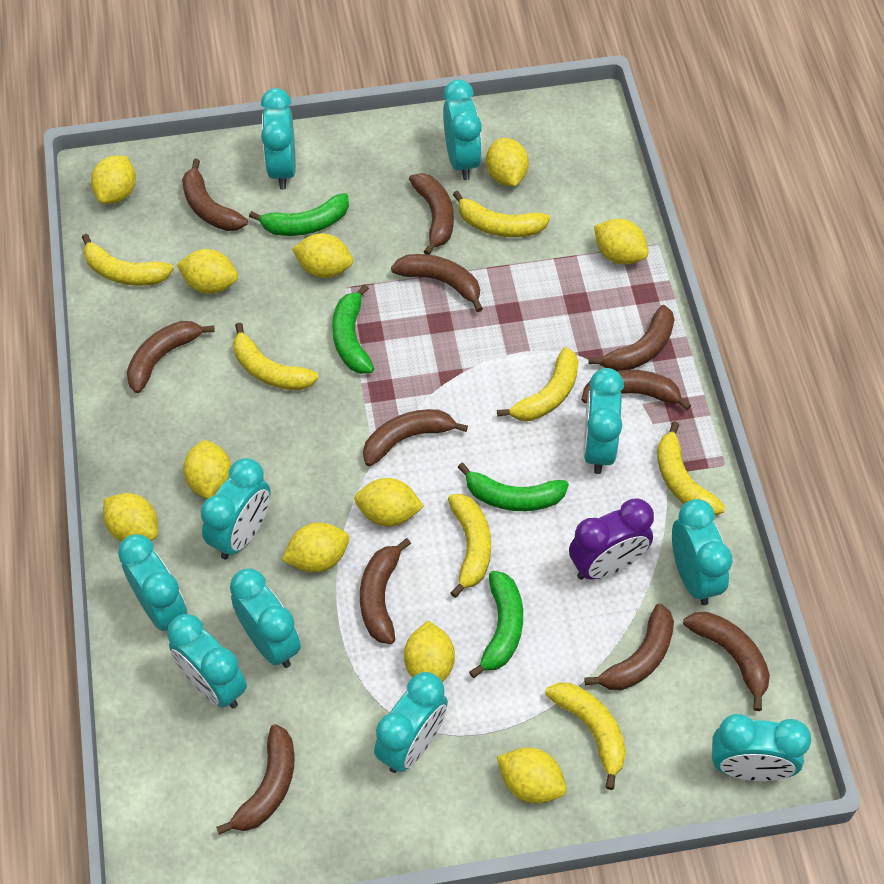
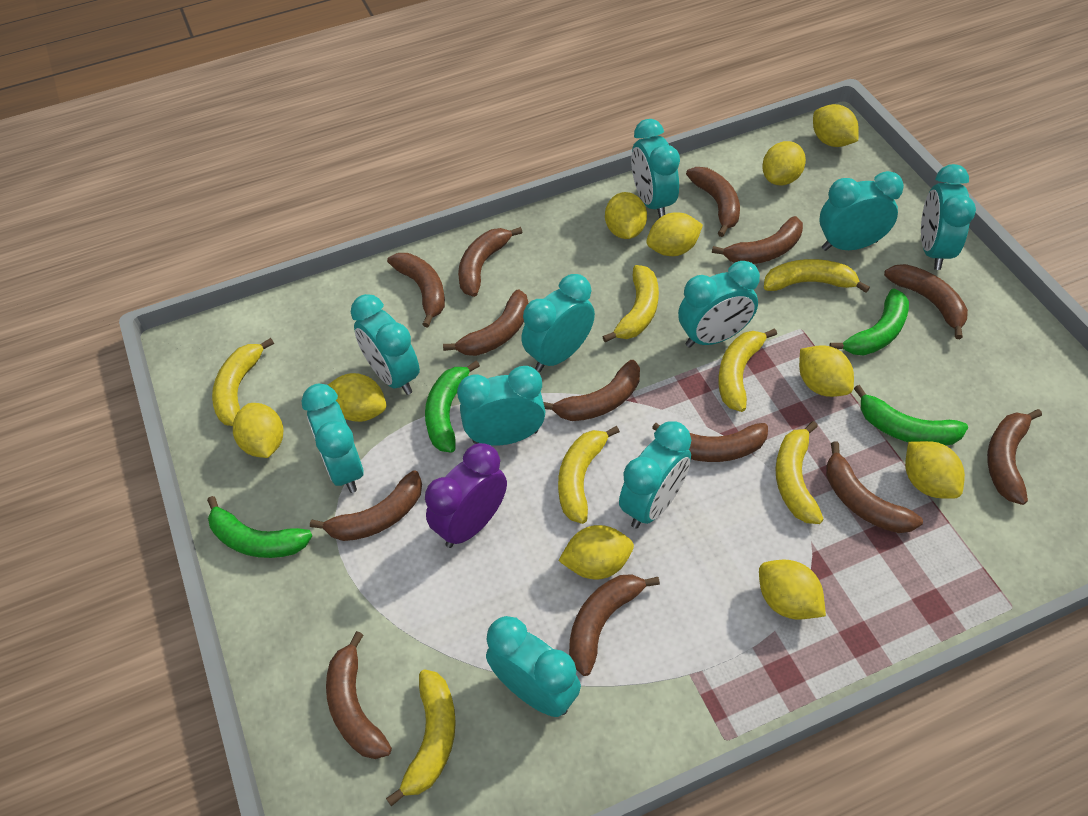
brown banana: [127,321,215,393] [182,159,248,231] [216,724,295,835] [360,538,411,644] [363,409,468,466] [391,254,483,312] [409,173,454,255] [582,370,691,410] [584,604,674,690] [589,305,675,371] [683,612,770,711] = 11 -> [310,471,422,541] [326,631,392,759] [387,253,445,327] [443,289,528,356] [458,227,523,297] [543,360,640,421] [569,574,660,676] [652,423,768,462] [686,167,740,237] [712,216,803,264] [826,441,923,533] [884,264,968,339] [987,409,1042,505] = 13
yellow lemon: [91,156,136,204] [103,493,158,542] [177,249,238,294] [183,440,231,499] [282,523,349,573] [292,233,353,278] [354,478,424,526] [404,621,455,682] [486,138,529,186] [497,747,567,804] [594,219,649,265] = 11 -> [233,403,283,458] [328,373,386,422] [558,525,634,579] [605,192,647,239] [646,212,703,256] [759,560,826,620] [762,141,806,185] [799,345,854,397] [813,104,859,147] [905,441,965,499] = 10

